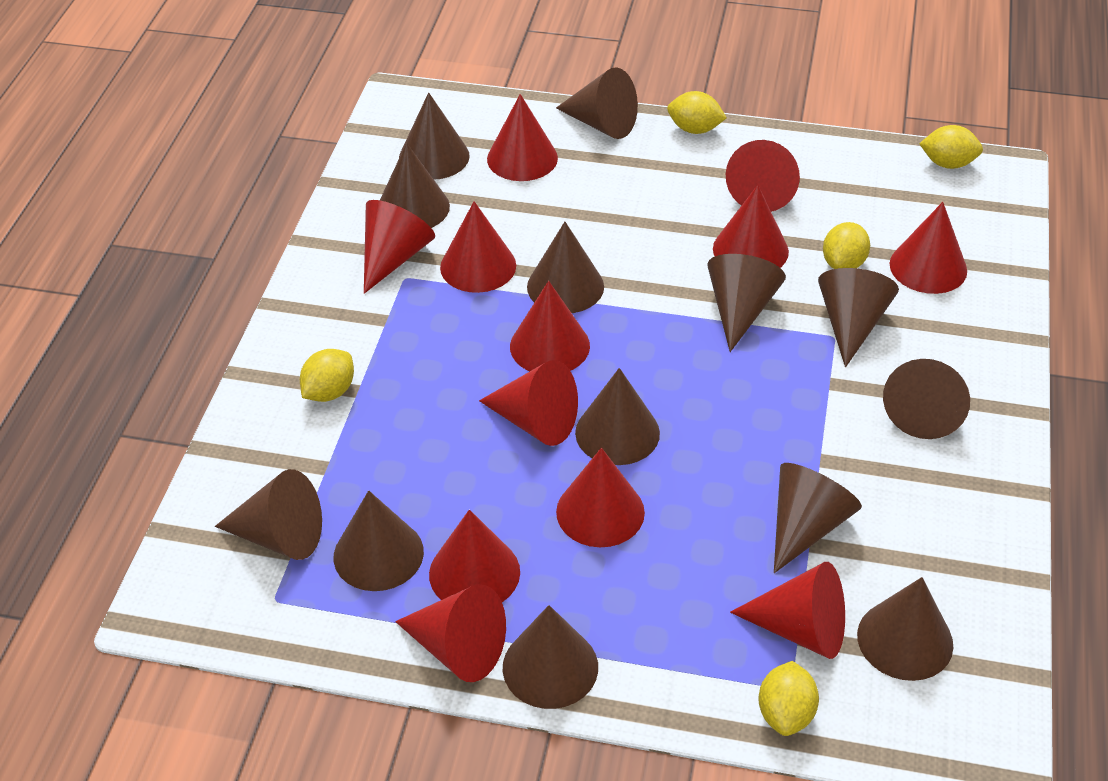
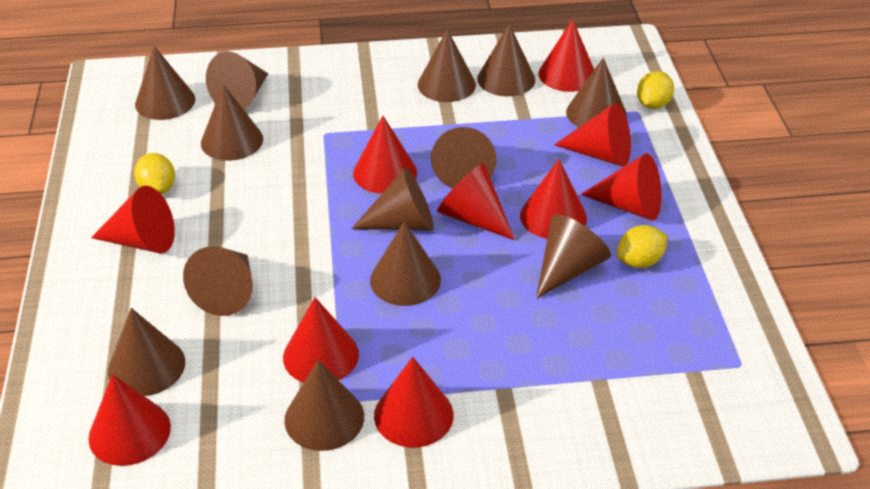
red cone: [364,200,435,294] [395,584,506,682] [429,509,520,602] [440,201,516,293] [479,360,578,446] [487,94,558,181] [510,281,590,371] [556,448,645,547] [713,185,789,268] [726,140,800,212] [730,562,845,659] [890,202,967,294] = 12 -> [88,374,171,466] [91,186,175,253] [283,297,359,383] [353,116,417,194] [374,357,453,448] [437,163,515,240] [520,159,587,239] [538,19,594,92] [554,103,631,167] [580,153,661,221] = 10
yellow lemon: [300,349,354,402] [667,91,727,134] [758,661,819,736] [823,222,870,269] [919,125,983,169] = 5 -> [134,153,175,194] [617,225,667,268] [637,71,674,109] = 3

